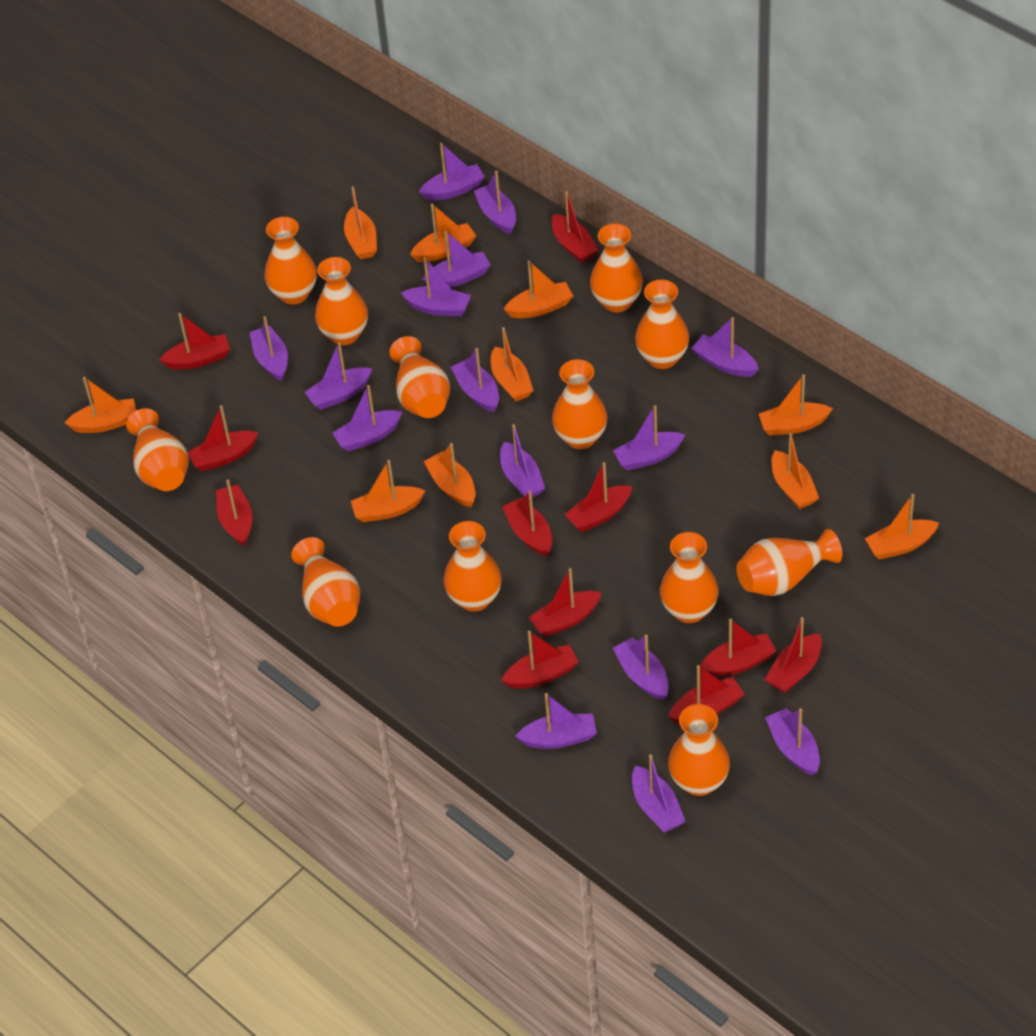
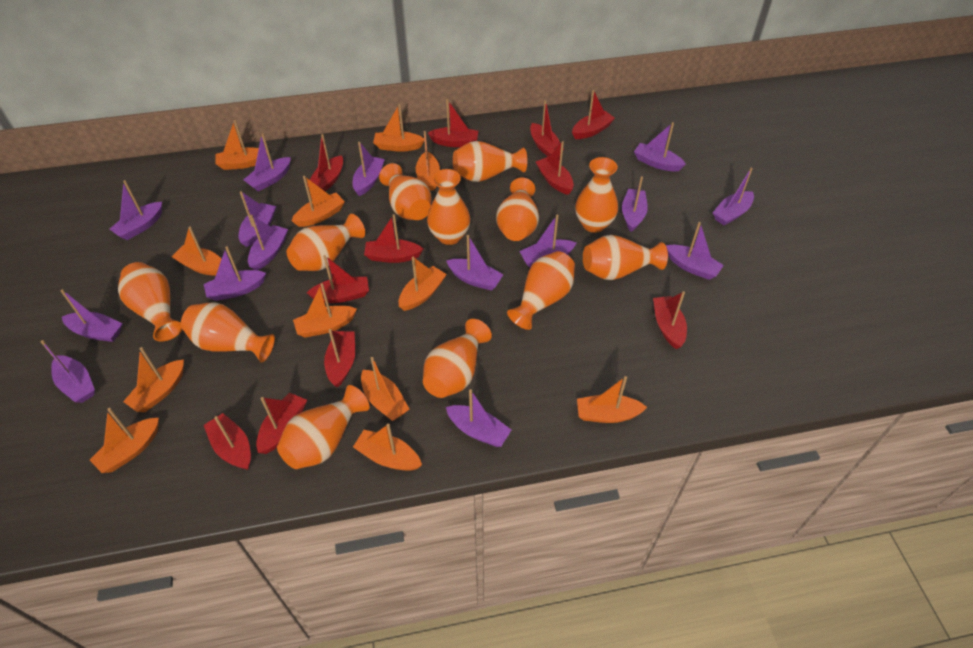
orange boat: [65,377,136,433] [344,186,377,259] [351,460,425,522] [410,204,476,262] [424,443,476,507] [491,327,534,402] [504,261,573,318] [759,374,833,436] [772,433,819,509] [865,494,939,559] = 10 -> [90,408,159,473] [123,347,184,412] [172,226,221,276] [215,120,268,170] [292,176,345,227] [293,283,357,338] [353,424,422,471] [361,357,409,421] [373,104,424,152] [399,257,447,311] [416,131,440,191] [577,376,647,423] = 12

